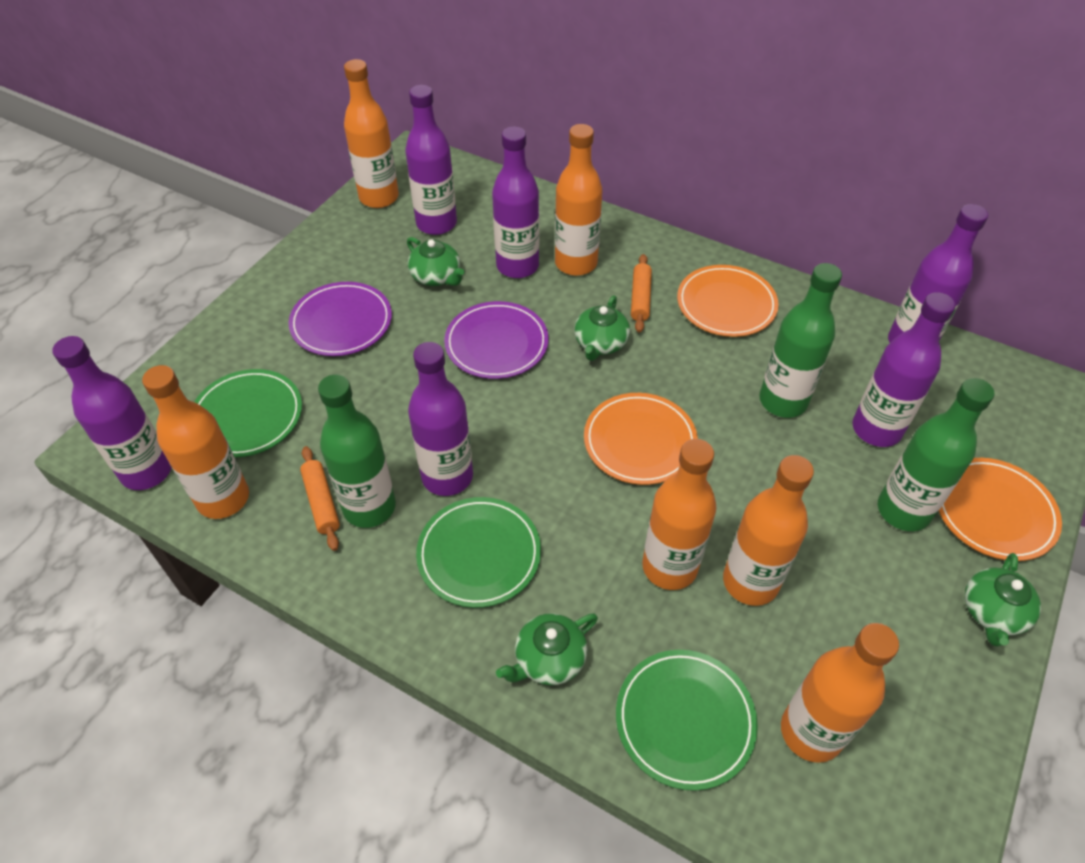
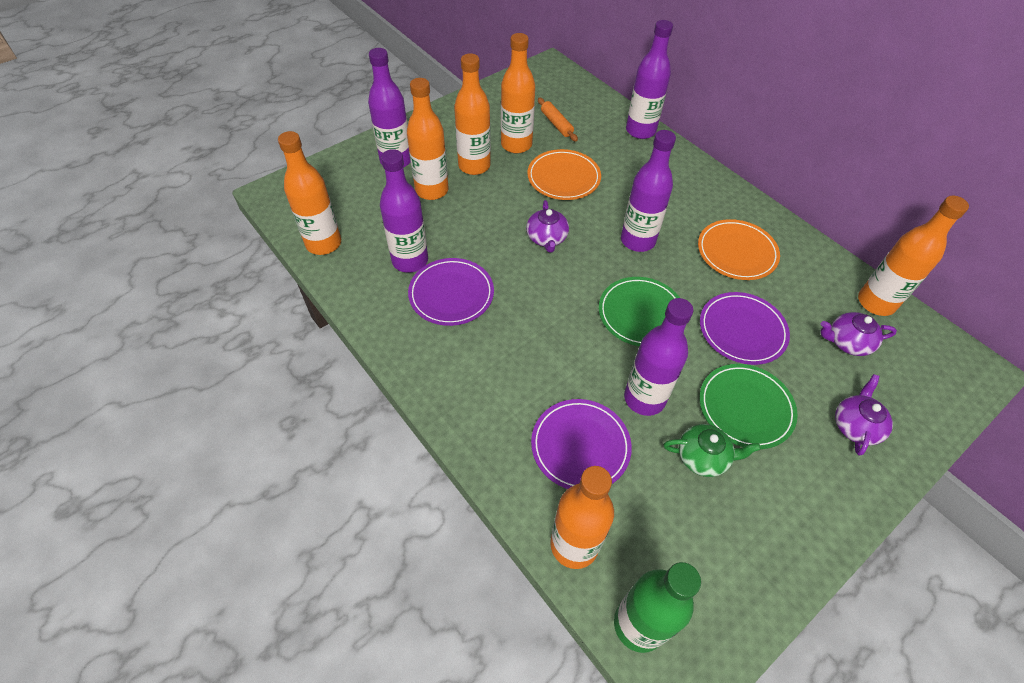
green bottle: [318,374,396,528] [759,263,842,418] [878,378,995,531] = 3 -> [614,562,701,653] = 1
green plate: [194,369,302,458] [416,497,541,608] [616,650,758,791] = 3 -> [599,277,680,346] [700,364,798,449] = 2
green teapot: [407,237,464,286] [496,613,598,685] [574,296,630,361] [965,553,1041,647] = 4 -> [664,424,761,477] = 1
orange plate: [584,393,698,485] [677,265,779,337] [938,458,1062,561] = 3 -> [527,149,601,200] [698,219,780,280] = 2
orange rolling pin: [300,446,340,551] [631,254,652,333] = 2 -> [538,97,578,142] = 1
purple bottle: [52,336,171,490] [405,85,457,235] [408,342,473,496] [492,126,539,278] [852,292,955,447] [888,204,988,343] = 6 -> [368,48,410,168] [380,149,428,273] [621,130,676,252] [624,298,693,416] [626,20,673,139] = 5
purple plate: [289,282,392,356] [444,301,549,379] = 2 -> [408,258,494,326] [531,399,632,489] [700,292,790,365] = 3
purple teapot: none = 0 -> [526,200,569,253] [820,312,897,356] [835,374,893,456] = 3

